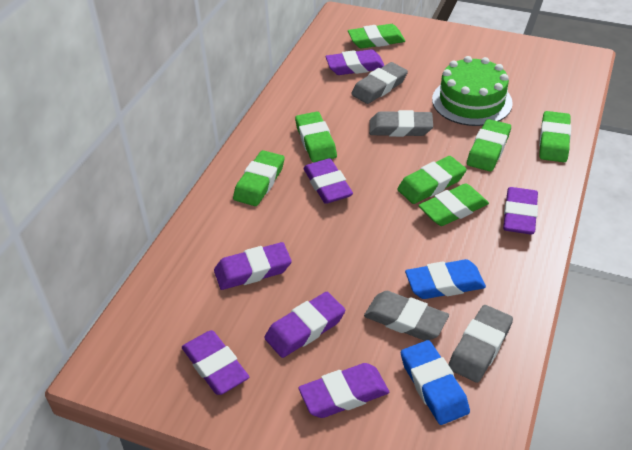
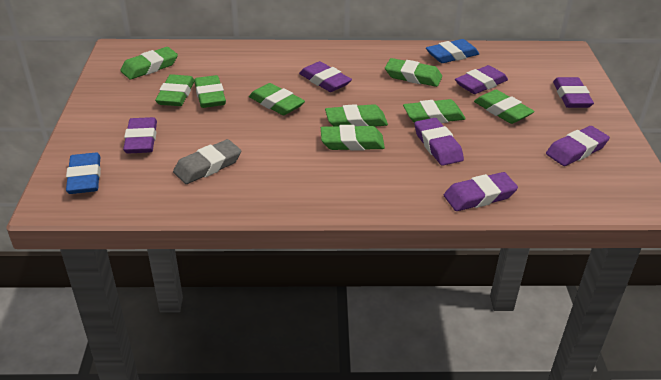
green cake: [432,56,513,126] = 1 -> none = 0
green eraser: [233,150,285,206] [295,112,337,163] [348,24,405,48] [397,156,467,204] [419,183,489,226] [467,119,511,172] [539,111,571,162] = 7 -> [120,47,178,80] [155,74,194,106] [194,75,226,108] [249,83,305,115] [321,125,385,151] [325,104,388,127] [385,58,442,87] [403,99,466,123] [474,90,535,124] = 9
grey eraser: [351,62,408,104] [364,291,449,341] [369,110,433,137] [449,305,513,383] = 4 -> [173,139,241,184] = 1

